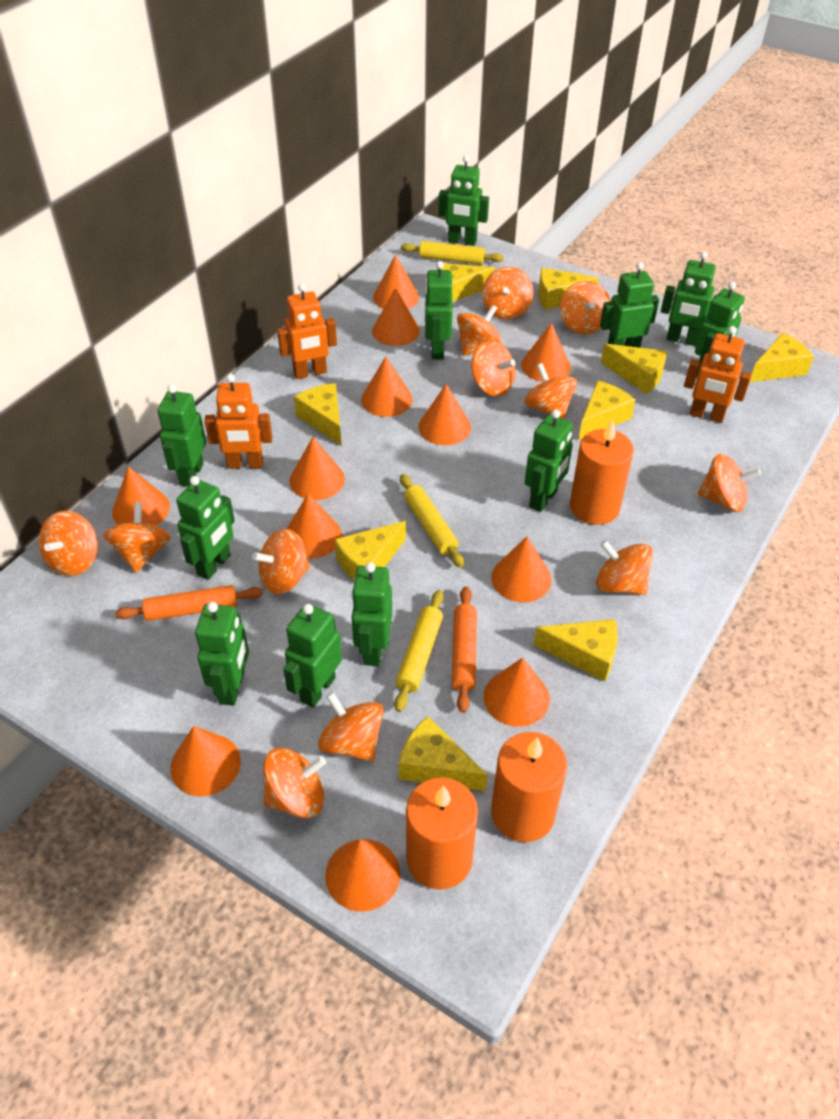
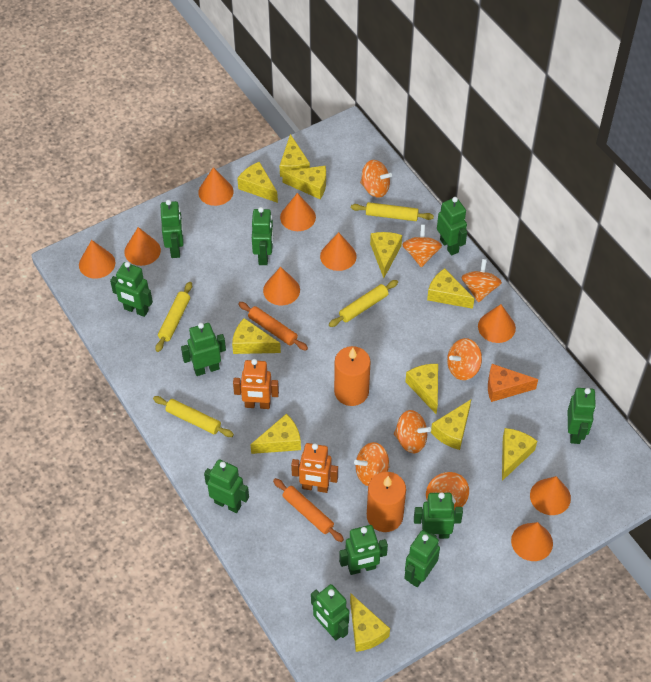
orange candle: [406,777,478,890] [491,732,567,842] [570,419,634,525] = 3 -> [334,346,371,406] [367,472,406,532] = 2
orange cheese: none = 0 -> [488,364,538,402] = 1
orange cone: [112,466,170,526] [170,726,241,796] [287,493,342,558] [289,437,345,500] [325,839,400,912] [361,356,412,417] [372,288,420,346] [373,254,419,309] [418,384,471,445] [484,657,550,727] [491,536,552,602] [521,323,571,382] = 12 -> [79,240,115,279] [124,227,161,266] [198,167,234,206] [263,267,300,305] [280,193,316,231] [320,232,357,271] [478,304,516,343] [511,522,553,561] [530,476,571,515] = 9
orange robot: [204,374,272,469] [277,283,337,379] [684,326,752,423] = 3 -> [233,359,279,409] [291,443,338,493] = 2
orange spinning top: [39,511,98,576] [103,502,171,573] [252,529,310,594] [263,748,326,818] [318,692,384,762] [457,305,502,356] [471,341,515,396] [482,267,533,319] [524,363,577,419] [560,281,610,334] [596,540,653,595] [698,454,761,512] = 12 -> [354,442,390,486] [360,160,392,198] [394,410,431,453] [402,225,442,267] [426,472,469,512] [447,338,482,380] [461,259,502,303] = 7
yellow cheese: [294,383,341,445] [335,521,406,580] [399,716,488,791] [437,263,495,302] [534,619,618,682] [538,268,599,310] [578,380,636,440] [601,344,667,394] [750,333,814,382] = 9 -> [232,318,281,354] [237,162,278,203] [250,414,301,454] [280,134,310,177] [282,166,326,199] [350,593,390,652] [370,232,402,278] [405,364,438,414] [427,268,475,309] [431,400,471,450] [502,428,537,481] = 11
yellow rolling pin: [394,590,444,712] [400,474,464,568] [401,241,504,264] = 3 -> [153,396,234,437] [155,282,192,352] [329,280,398,327] [351,202,434,221] = 4

